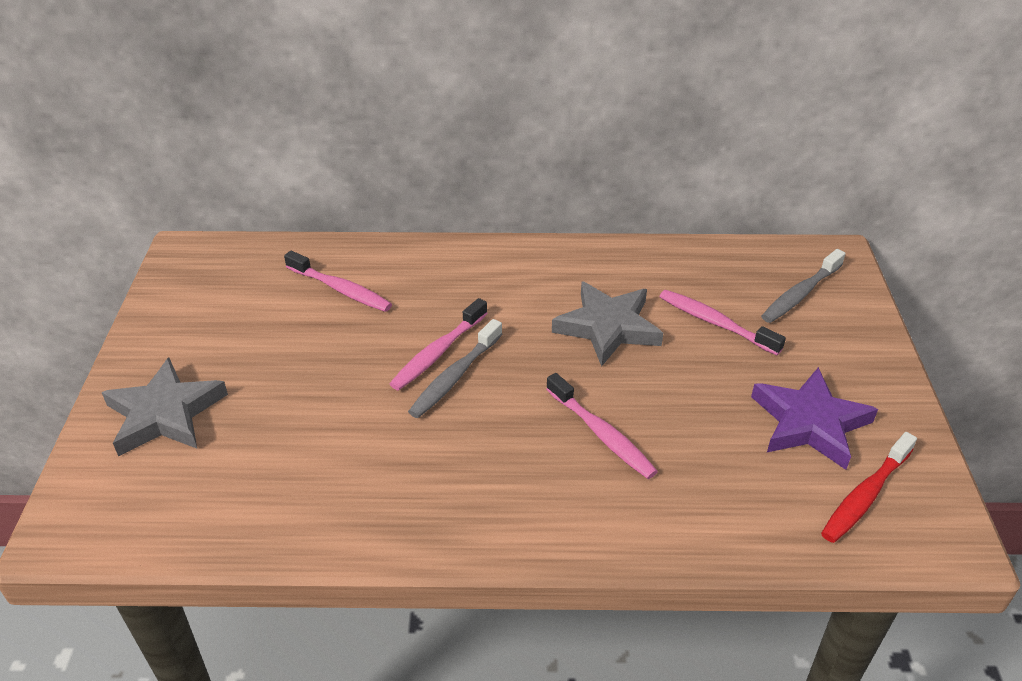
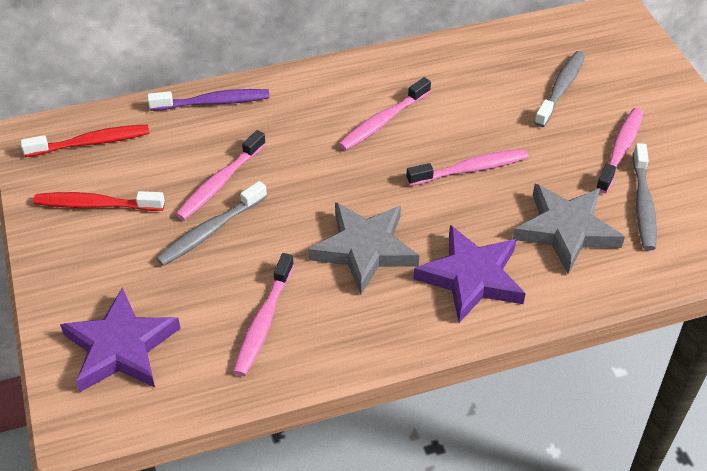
grey toothbrush: [408,319,502,418] [761,249,846,323] = 2 -> [156,181,267,266] [534,51,585,127] [633,143,657,251] = 3
pink toothbrush: [284,251,392,312] [389,298,488,391] [546,373,658,479] [659,290,786,355] = 4 -> [176,130,266,220] [233,253,294,376] [339,77,431,150] [406,149,528,186] [596,108,644,193] = 5
purple star: [751,367,878,470] = 1 -> [60,288,181,392] [413,225,526,323] = 2
purple toothbrush: none = 0 -> [147,89,270,111] = 1
red toothbrush: [821,432,917,543] = 1 -> [21,125,150,157] [33,191,165,211] = 2

